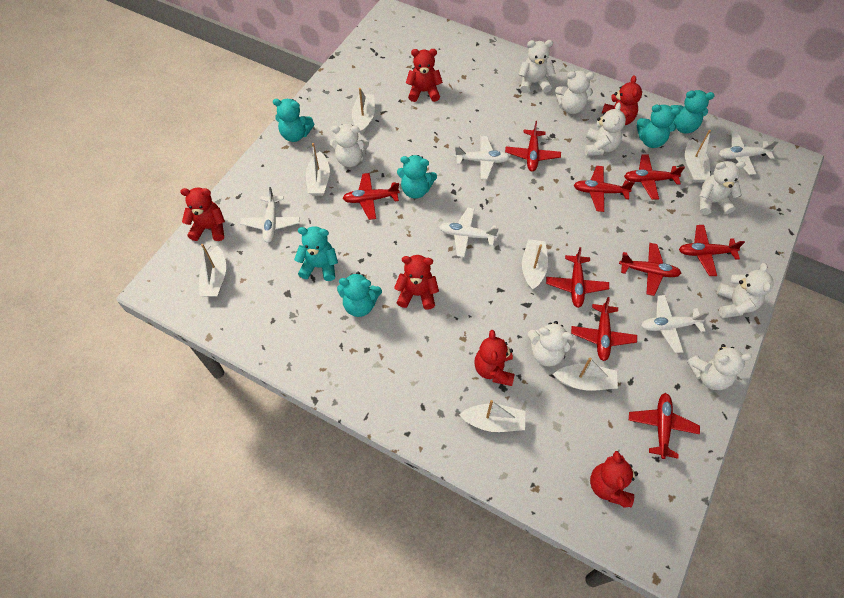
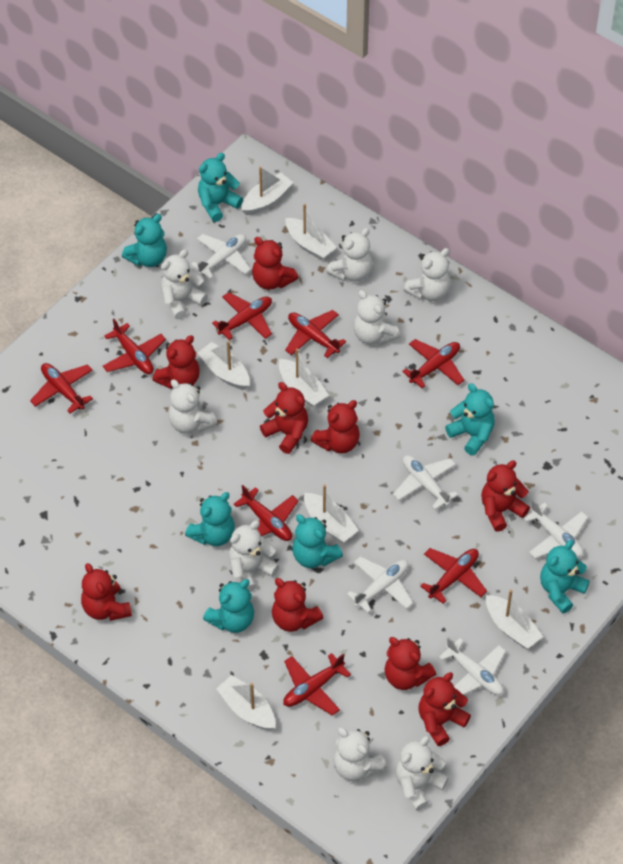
red plane: [342,173,400,220] [505,121,561,172] [546,247,609,308] [571,297,637,361] [574,166,635,212] [619,243,681,296] [624,154,685,200] [629,393,700,459] [679,225,745,276] = 9 -> [30,363,93,414] [103,318,166,374] [212,292,272,340] [234,485,299,541] [283,653,351,716] [285,310,346,358] [402,339,464,388] [420,548,487,604] = 8
red teddy bear: [180,187,225,241] [394,255,439,310] [406,49,443,102] [474,330,515,386] [590,451,638,508] [602,75,642,125] = 6 -> [81,563,132,621] [152,335,200,389] [252,237,299,290] [260,382,308,454] [272,578,323,632] [311,400,360,453] [384,637,436,690] [418,672,471,746] [481,461,530,532] = 9
turquoise teddy bear: [273,99,314,142] [294,226,338,281] [337,272,382,317] [397,155,437,198] [637,105,680,148] [670,90,715,134] = 6 -> [122,214,167,267] [185,492,235,546] [198,153,243,222] [203,579,254,633] [292,514,343,568] [445,383,495,455] [540,540,590,613] = 7

